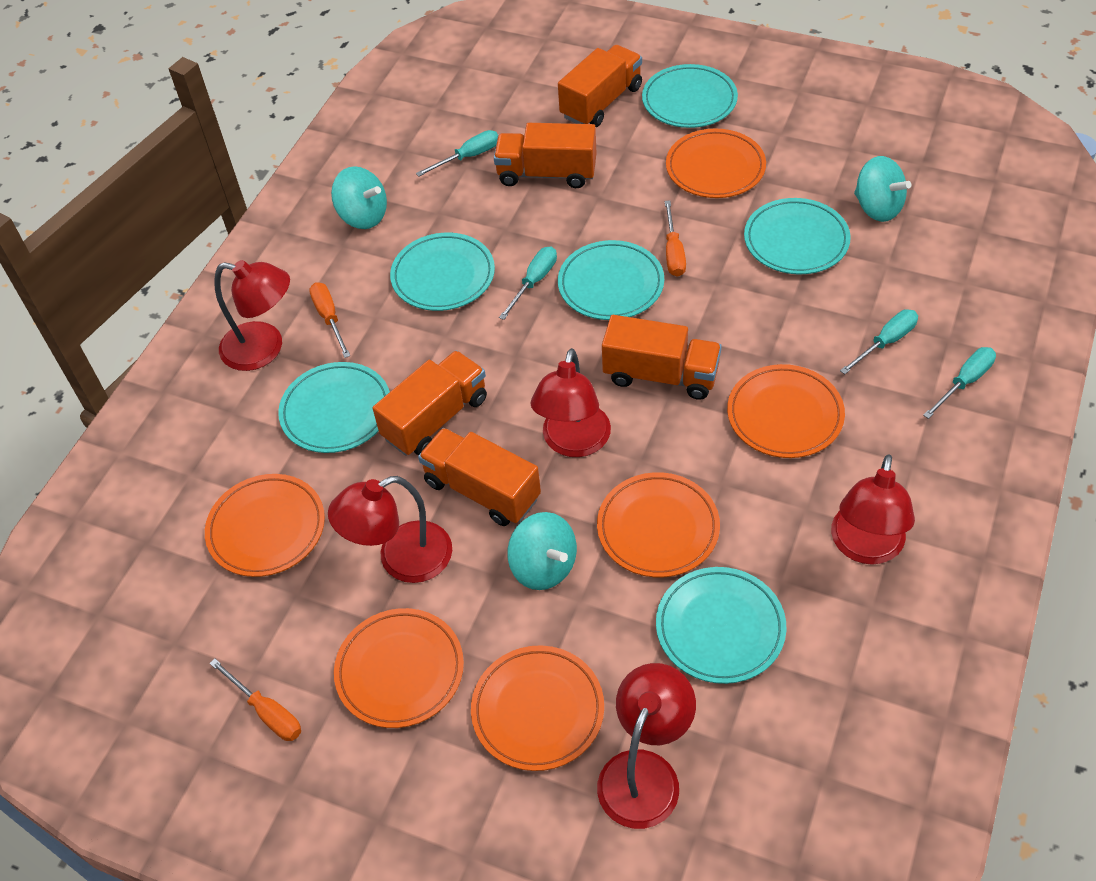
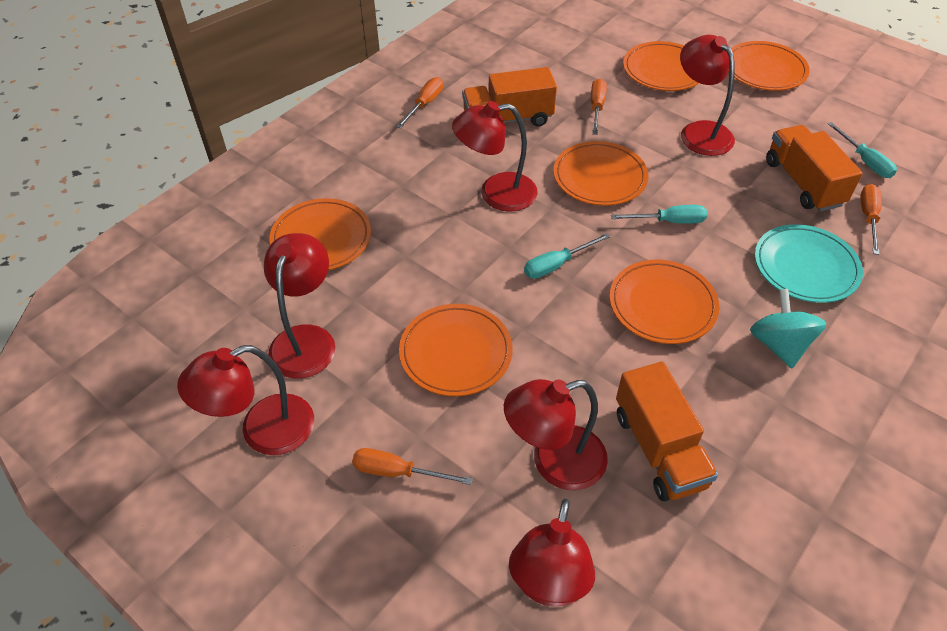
orange screwdriver: [209,658,301,741] [309,282,350,358] [664,200,686,277] = 3 -> [352,448,473,485] [396,77,443,129] [591,79,607,135] [860,184,882,255] = 4
orange truck: [373,351,487,456] [418,428,541,526] [494,123,596,188] [558,45,642,127] [602,315,722,400] = 5 -> [462,67,557,127] [616,362,718,501] [766,125,863,212] = 3
red lamp: [214,260,290,371] [328,476,452,583] [531,348,611,457] [597,663,696,829] [831,455,915,565] = 5 -> [177,345,314,455] [264,233,335,378] [452,101,538,211] [504,379,608,490] [509,499,595,607] [680,35,735,156] = 6
turquoise plate: [278,362,390,453] [390,233,495,311] [558,240,664,320] [642,64,738,128] [656,567,786,684] [744,198,851,274] = 6 -> [755,224,863,303] = 1
turquoise screwdriver: [416,130,498,176] [499,246,557,320] [840,309,918,374] [923,347,996,419] = 4 -> [524,233,610,279] [611,205,707,224] [827,122,897,178] = 3
turquoise spinning top: [331,166,387,229] [507,512,577,590] [854,156,911,222] = 3 -> [750,289,826,368] = 1

